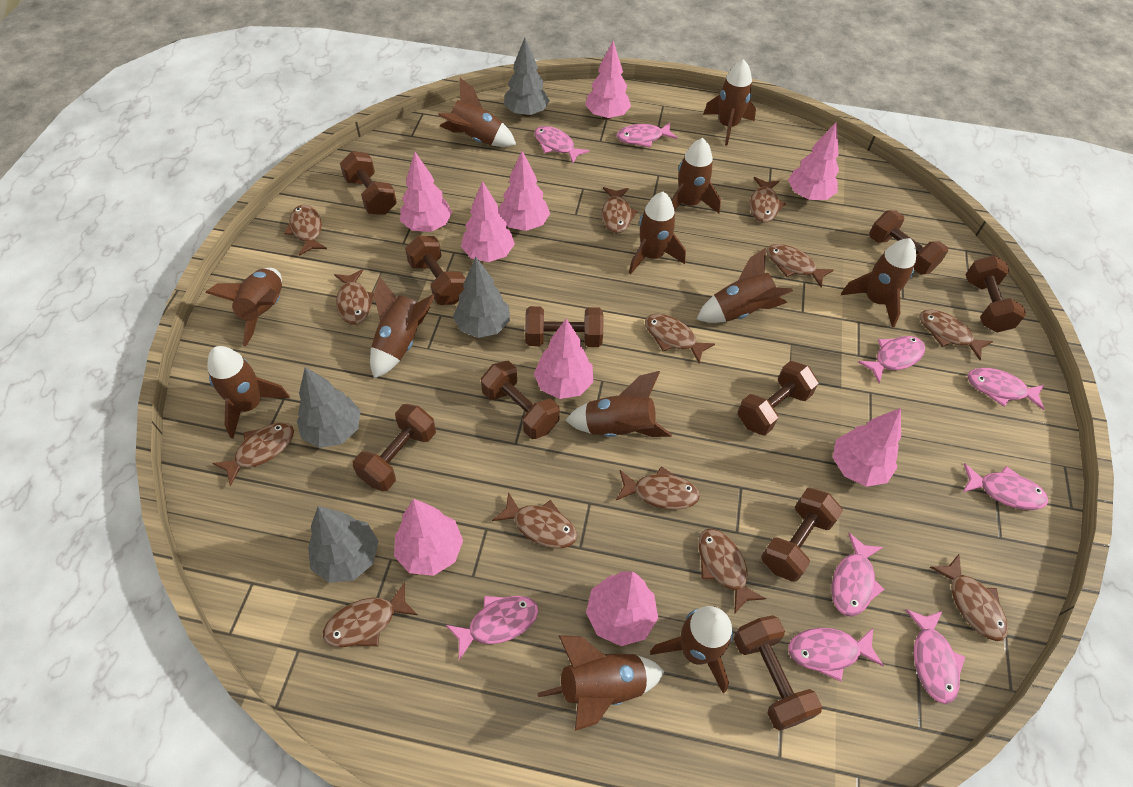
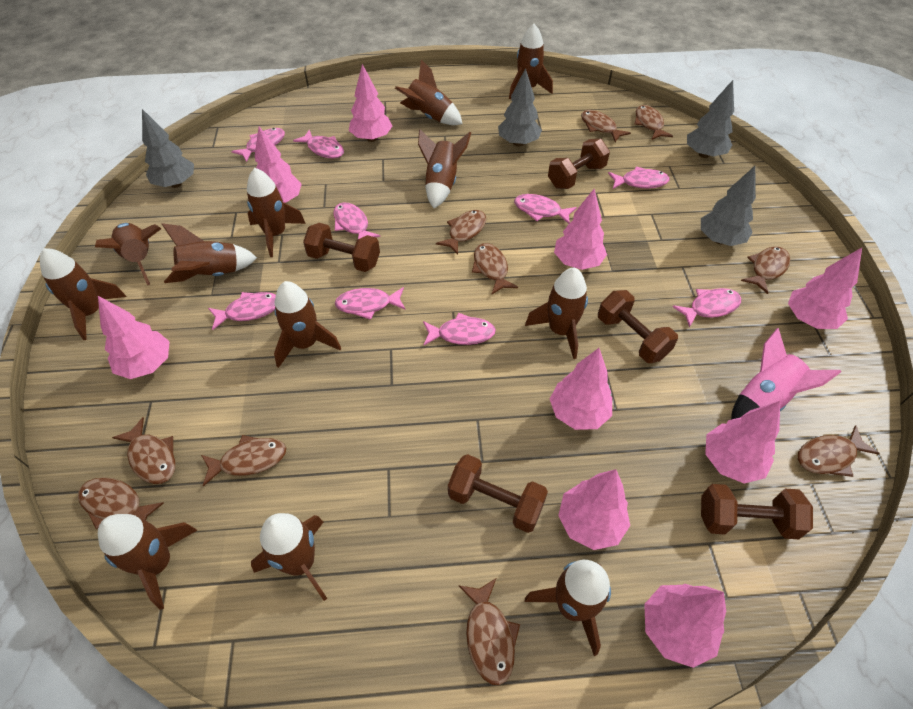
brown dumbbell: [340,151,397,215] [353,404,436,491] [405,235,466,305] [481,361,560,439] [525,306,604,347] [734,615,822,731] [737,361,819,436] [761,488,843,582] [869,210,948,274] [965,255,1026,333] = 10 -> [303,223,380,272] [448,454,548,533] [548,139,610,189] [598,290,678,363] [701,484,813,539] = 5
brown fish: [213,423,294,486] [284,205,327,256] [323,582,418,647] [334,269,375,325] [492,492,577,549] [602,187,638,233] [616,466,700,510] [645,314,715,363] [698,528,766,614] [750,177,786,222] [766,244,834,288] [919,310,993,360] [930,554,1008,641] = 13 -> [78,477,164,529] [112,417,175,484] [201,435,286,486] [436,210,486,255] [459,578,520,685] [472,243,518,294] [581,110,631,142] [634,105,673,140] [741,246,790,294] [798,425,880,477] = 10
pink rocket: none = 0 -> [731,328,841,420] = 1

